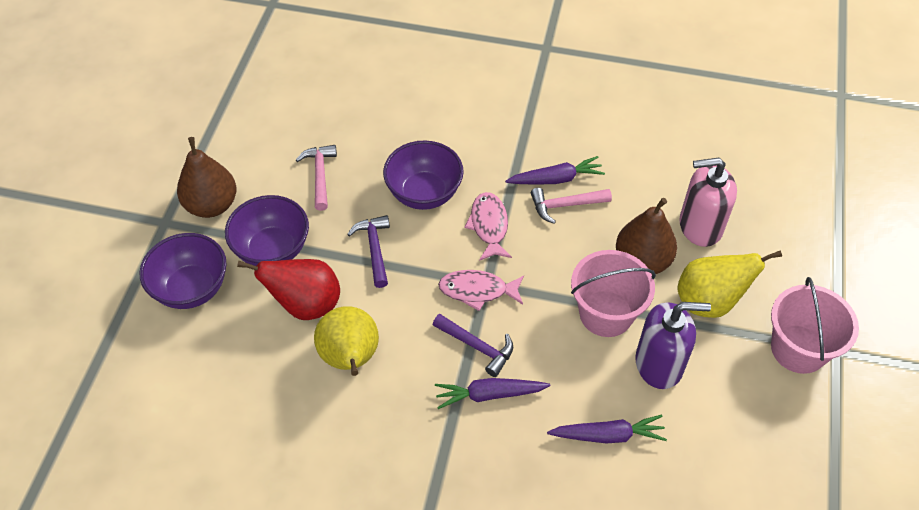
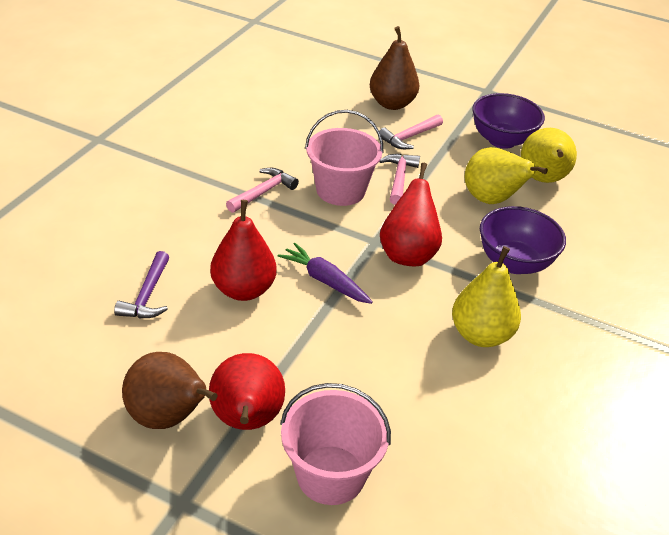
pink fish: [438,270,524,311] [464,192,512,261] = 2 -> none = 0
pink hammer: [296,145,337,211] [531,188,612,224] = 2 -> [226,168,299,213] [379,154,420,205] [380,114,443,149] = 3
pink soap dispenser: [679,158,737,247] = 1 -> none = 0
purple bowl: [140,233,227,309] [225,195,309,266] [383,140,464,210] = 3 -> [472,93,545,149] [480,206,566,274] = 2
purple carrot: [435,378,550,409] [505,156,605,185] [547,415,667,444] = 3 -> [277,243,373,304] = 1
purple hammer: [347,215,390,288] [433,314,513,377] = 2 -> [114,251,169,318] = 1
purple soap dispenser: [635,302,711,389] = 1 -> none = 0
red pear: [237,259,340,320] = 1 -> [209,353,285,430] [210,200,276,301] [380,163,442,266] = 3
yellow pear: [314,306,379,376] [677,250,782,318] = 2 -> [452,246,521,347] [465,147,548,204] [521,128,577,183] = 3

